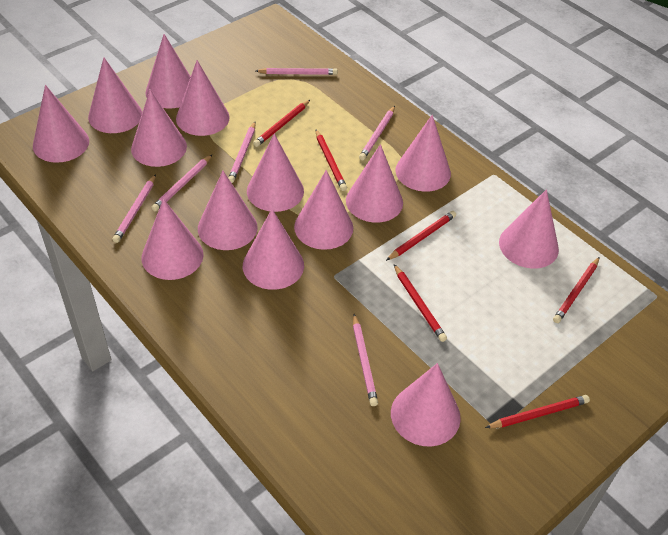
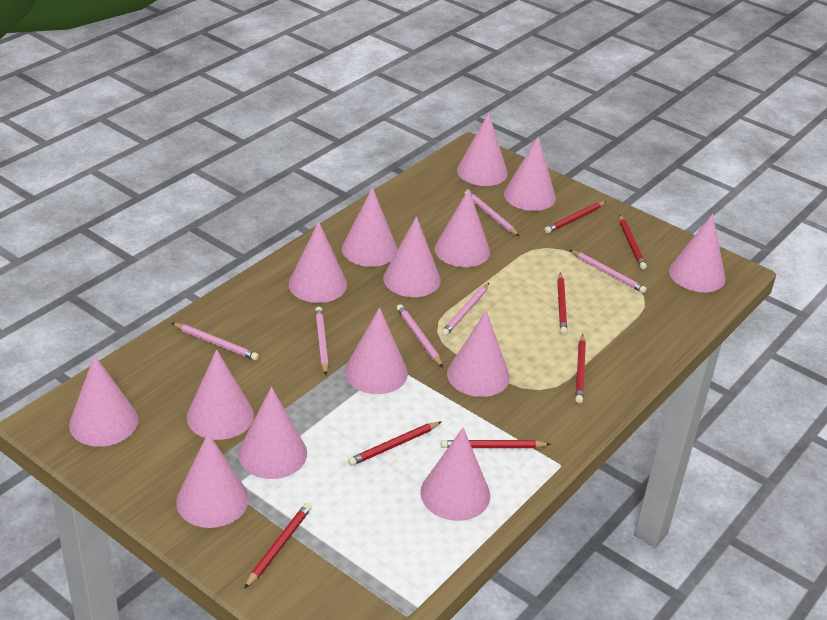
red pencil: [253,100,310,147] [316,130,347,191] [386,211,456,261] [394,264,447,342] [485,395,590,428] [553,257,600,323] = 6 -> [244,503,312,589] [348,421,442,466] [441,440,551,448] [544,201,607,233] [557,272,567,334] [575,334,586,403] [619,214,647,269] = 7

